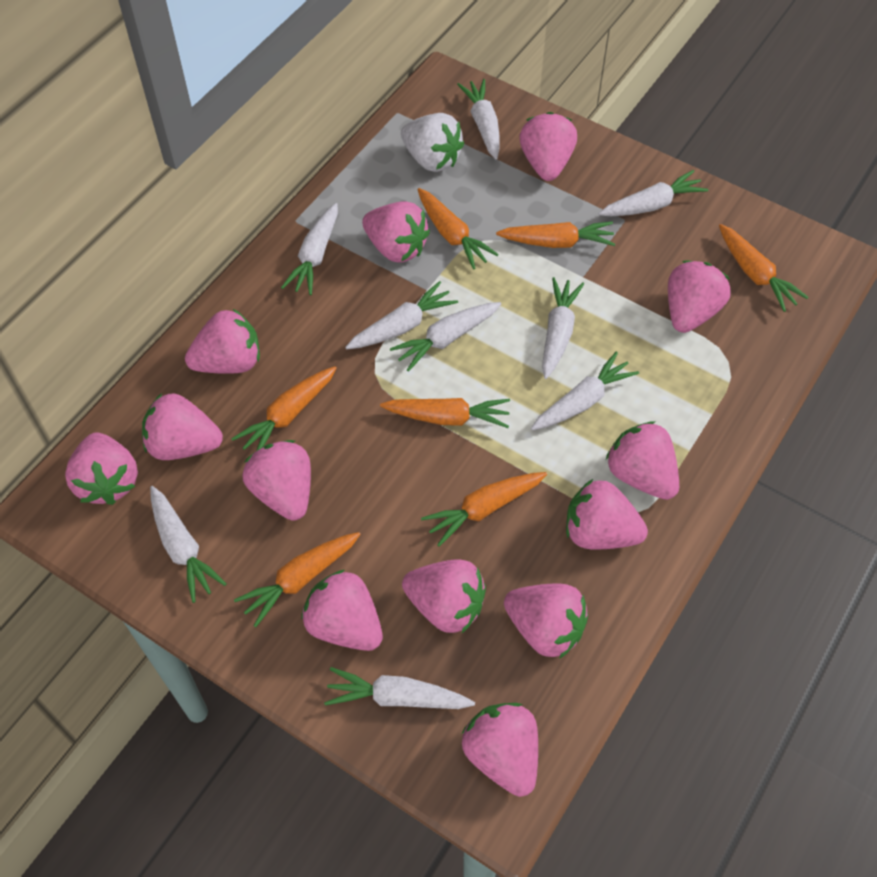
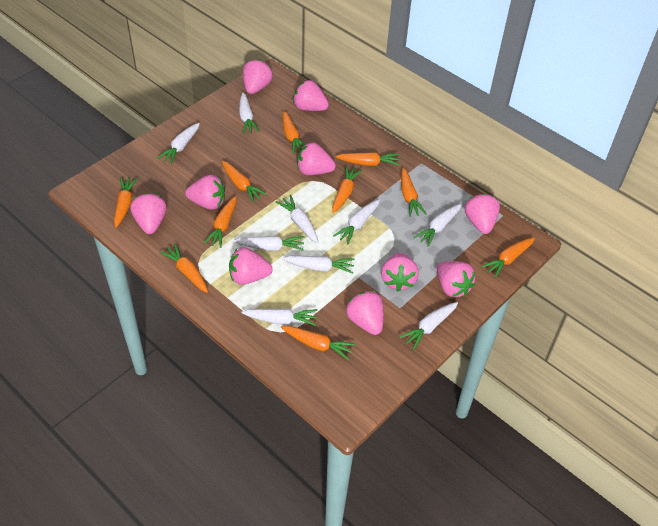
orange carrot: [231,366,337,451] [234,532,361,627] [380,398,510,428] [417,188,499,270] [421,472,547,547] [496,221,615,248] [719,224,809,312] = 7 -> [114,177,138,228] [159,243,208,293] [203,196,236,248] [222,161,267,203] [281,326,356,360] [282,111,305,154] [332,166,362,213] [335,152,400,166] [401,168,427,217] [481,237,535,278] = 10
pink strawberry: [65,432,138,505] [142,393,223,460] [185,309,260,374] [242,440,311,521] [301,570,383,651] [362,201,430,263] [402,559,486,633] [462,703,538,797] [504,584,588,659] [519,112,577,181] [566,479,648,549] [606,421,679,500] [668,260,730,333] = 13 -> [130,193,167,234] [185,175,225,210] [229,247,273,285] [243,59,273,94] [293,80,329,111] [297,143,336,175] [346,291,384,335] [381,253,419,292] [437,261,475,297] [465,193,500,234] = 10
white strawberry: [401,113,464,172] = 1 -> none = 0

